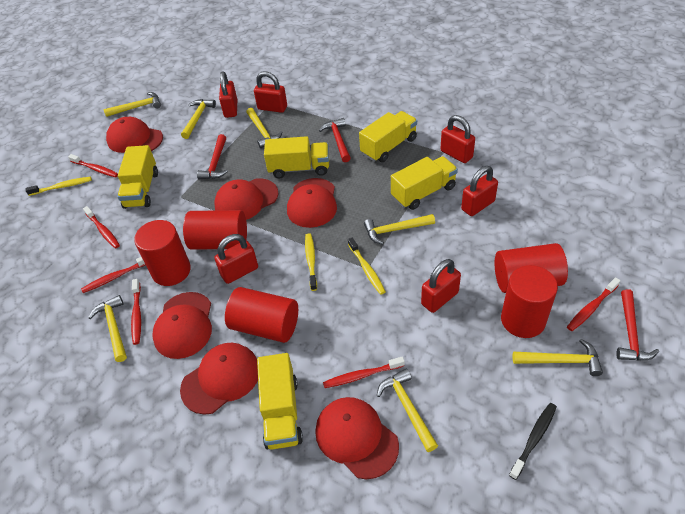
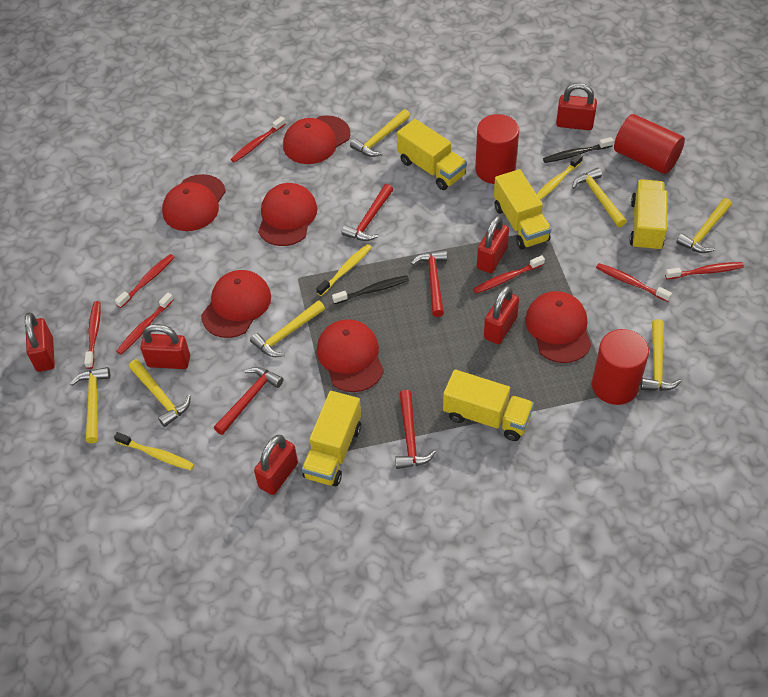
black toothbrush: [509,403,557,480] = 1 -> [332,275,409,304] [543,137,614,163] = 2
red cylinder: [134,220,191,286] [183,210,247,249] [225,287,298,343] [495,243,568,293] [501,265,558,338] = 5 -> [475,114,519,184] [592,329,649,405] [614,114,685,174] = 3
red hammer: [197,134,228,179] [319,118,351,162] [616,289,659,361] = 3 -> [214,367,283,435] [341,184,393,241] [395,390,436,469] [411,250,447,317] = 4
red toothbrush: [68,154,118,177] [81,257,145,293] [83,206,120,248] [131,279,141,345] [323,357,405,388] [567,277,620,331] = 6 -> [84,301,101,369] [115,254,175,308] [116,293,174,355] [231,117,285,163] [473,255,545,294] [596,263,672,302] [665,262,744,279] = 7

